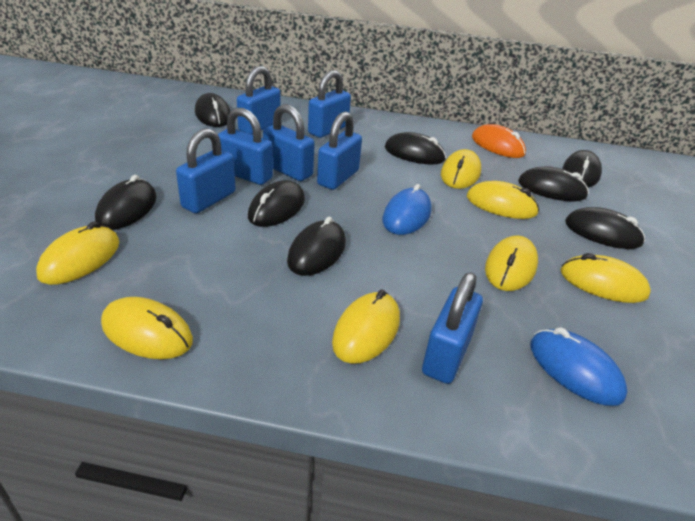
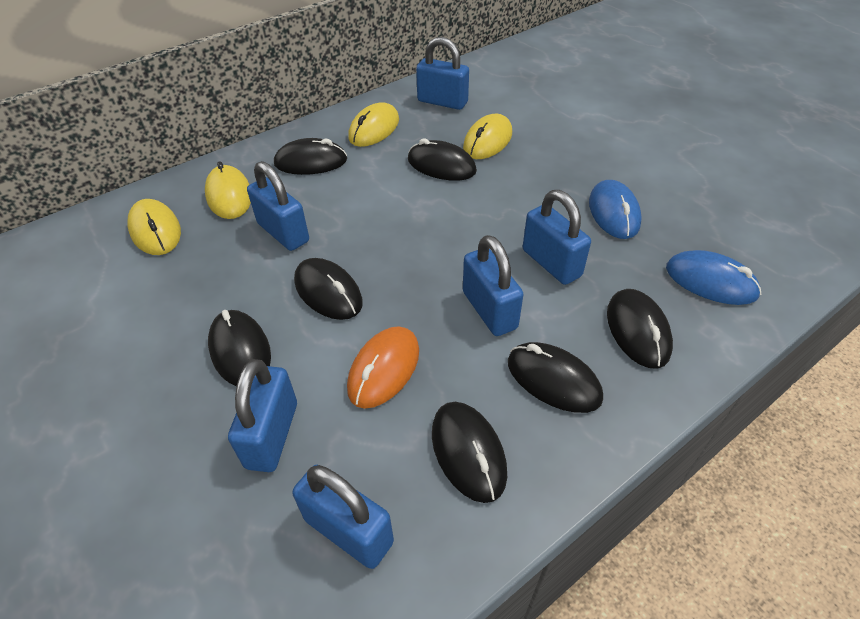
black mouse: [95,175,157,230] [195,93,230,127] [248,180,305,227] [287,217,346,276] [385,132,446,165] [518,166,589,202] [562,150,602,188] [565,207,645,249] = 8 -> [208,310,271,386] [274,138,347,175] [294,258,363,320] [408,138,477,181] [432,402,507,503] [508,342,603,413] [607,289,673,369] = 7
blue padlock: [176,128,236,213] [218,108,273,185] [237,66,281,135] [263,104,315,181] [308,70,351,138] [317,112,362,190] [422,272,483,384] = 7 -> [228,359,297,472] [247,161,309,251] [292,465,394,569] [416,37,469,110] [463,235,524,336] [523,190,591,285] = 6
yellow mouse: [36,221,119,285] [101,297,193,359] [332,289,400,364] [441,149,481,189] [467,181,539,219] [485,236,538,291] [561,253,651,303] = 7 -> [127,199,181,255] [205,161,251,219] [348,102,399,147] [463,114,512,159] = 4

